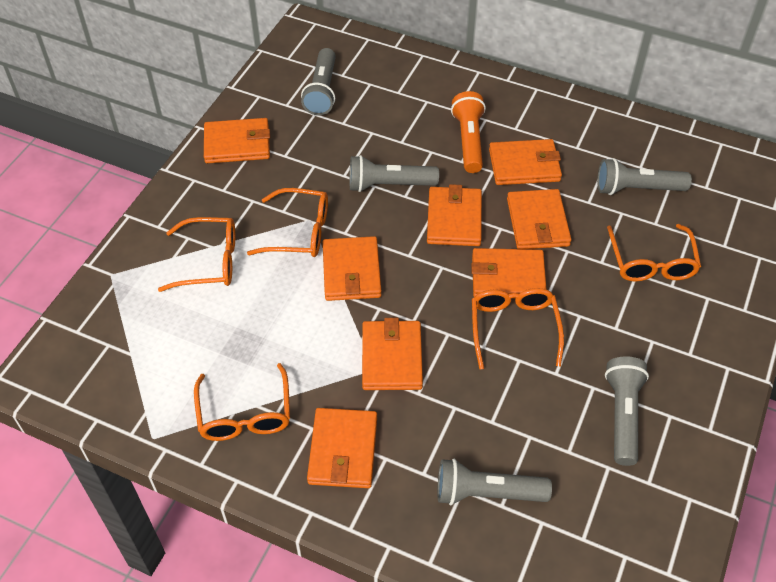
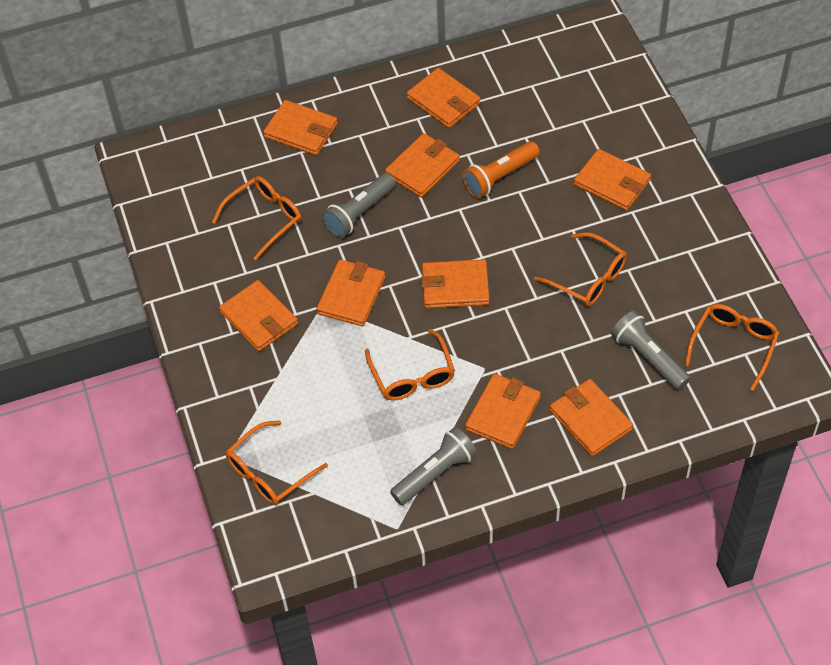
grey flashlight: [301,48,336,115] [349,155,439,192] [437,459,552,505] [597,158,692,195] [605,356,649,466] = 5 -> [322,173,396,238] [390,427,477,505] [611,311,690,390] = 3
orange wallet: [204,118,270,164] [307,408,377,488] [323,236,381,301] [362,318,423,390] [427,184,482,246] [471,248,547,299] [489,139,562,185] [507,189,572,249] = 8 -> [219,280,298,351] [263,100,338,155] [316,259,386,326] [385,133,460,198] [407,68,481,128] [421,259,490,308] [465,373,541,449] [549,379,633,456] [574,149,651,211] = 9

